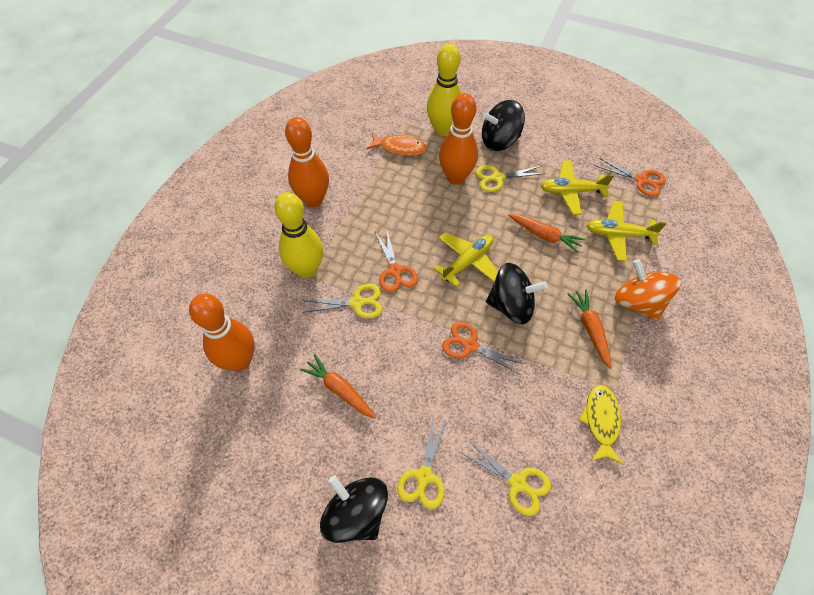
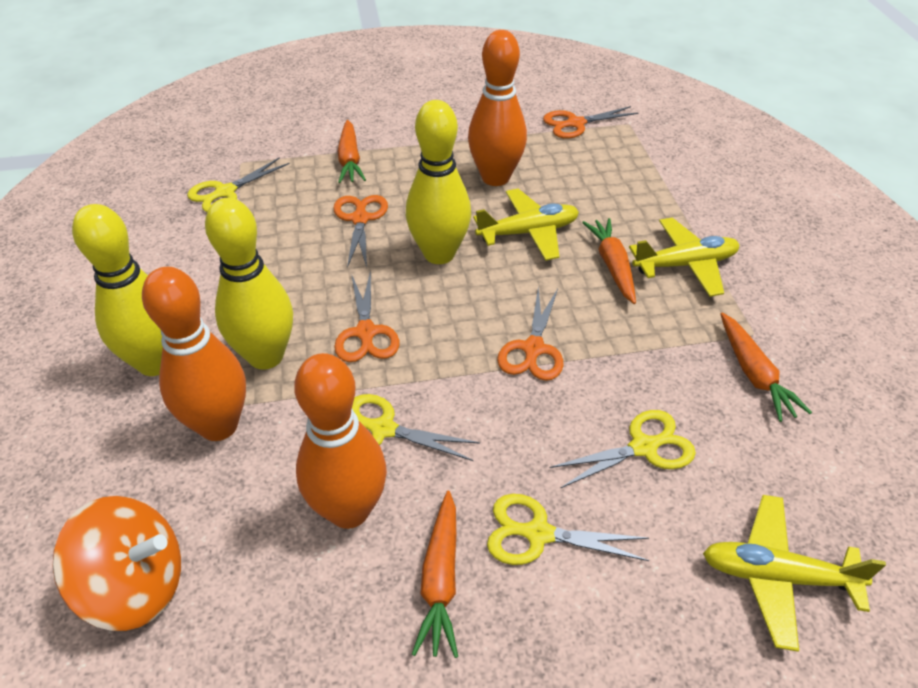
black spinning top: [320,475,388,543] [482,100,525,151] [486,263,548,324] = 3 -> none = 0
orange carrot: [300,354,376,419] [508,214,585,253] [568,289,612,369] = 3 -> [337,120,366,183] [412,491,458,658] [582,218,636,304] [720,313,812,422] = 4
orange fish: [367,132,427,156] = 1 -> none = 0
orange scissors: [375,231,418,293] [442,322,525,375] [595,158,666,197] = 3 -> [333,195,388,268] [334,270,399,362] [497,287,564,381] [543,106,638,139] = 4
yellow bowling pin: [274,192,323,278] [427,44,461,136] = 2 -> [72,204,163,376] [205,198,293,370] [406,100,471,264] = 3
yellow fish: [579,385,623,464] = 1 -> none = 0

